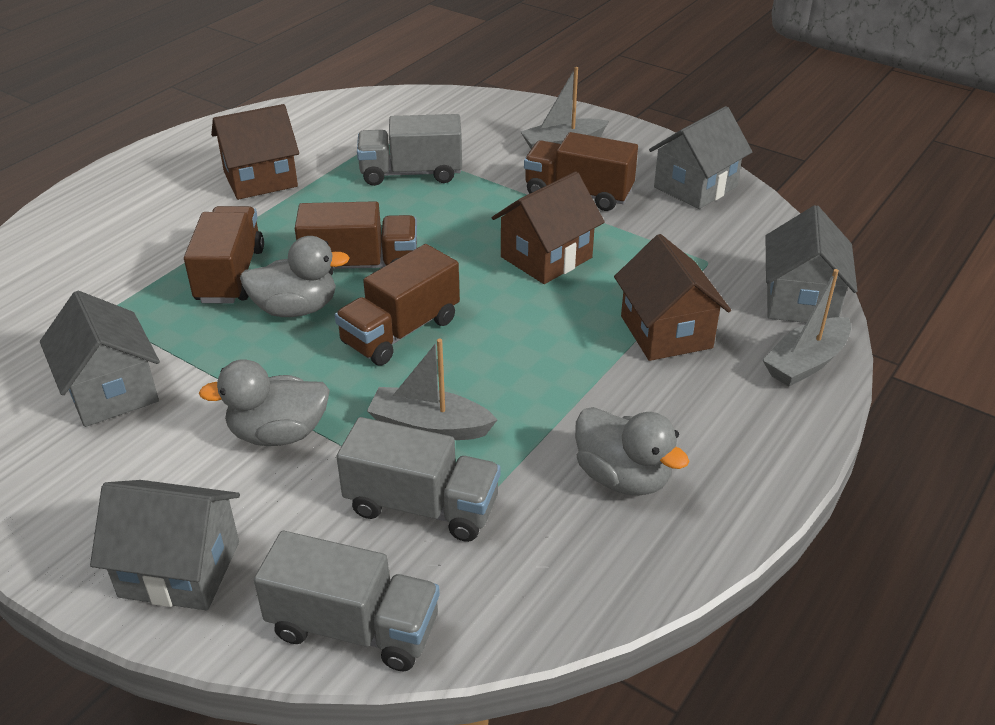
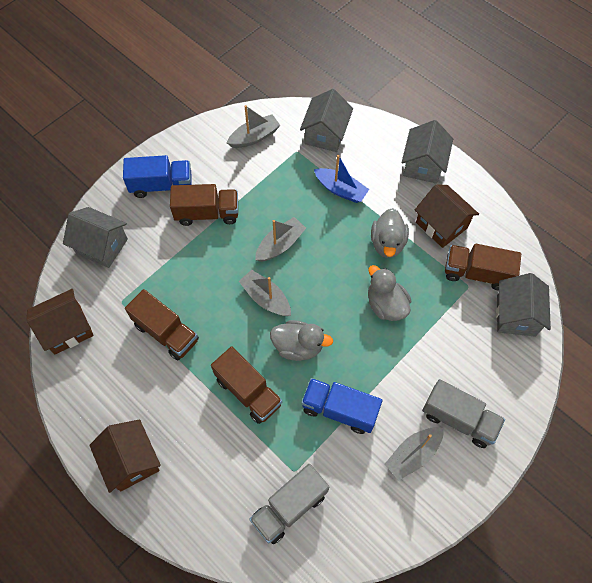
blue boat: none = 0 -> [314,155,369,203] = 1
blue truck: none = 0 -> [123,155,192,198] [301,378,382,434] = 2
grey boat: [367,339,497,440] [520,67,609,149] [763,269,851,387] = 3 -> [227,105,281,148] [239,269,291,316] [255,217,306,262] [385,427,444,481] = 4
grey truck: [254,531,440,671] [337,417,500,542] [357,114,462,186] = 3 -> [249,464,329,544] [422,379,505,448] = 2

